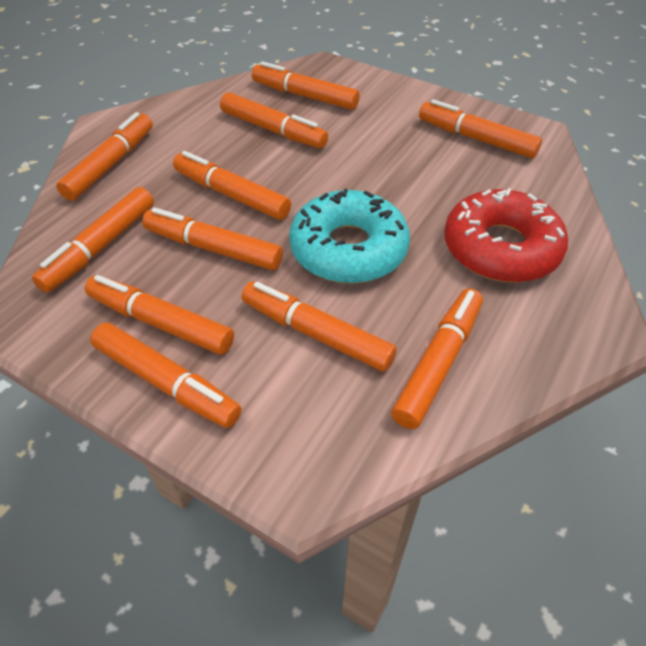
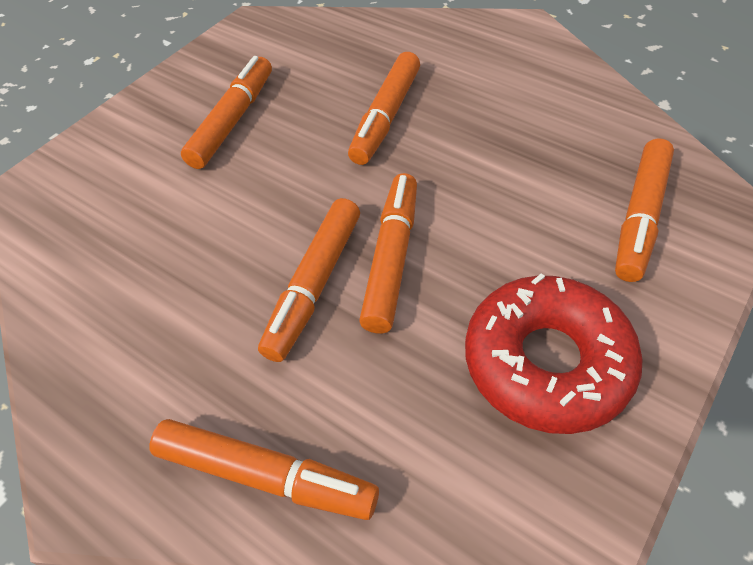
orange marker: [32,187,154,293] [56,112,153,201] [85,275,234,355] [90,323,241,428] [142,207,283,270] [173,151,291,220] [220,92,328,148] [242,282,397,372] [252,61,360,110] [391,288,483,429] [419,99,542,158] = 11 -> [150,419,379,520] [181,56,272,169] [258,198,360,362] [348,52,420,165] [359,173,417,334] [615,138,674,282] = 6
turquoise donut: [289,189,410,284] = 1 -> none = 0

